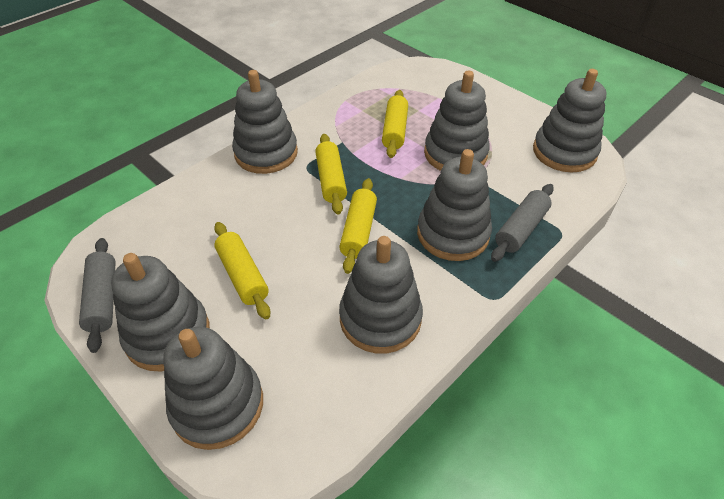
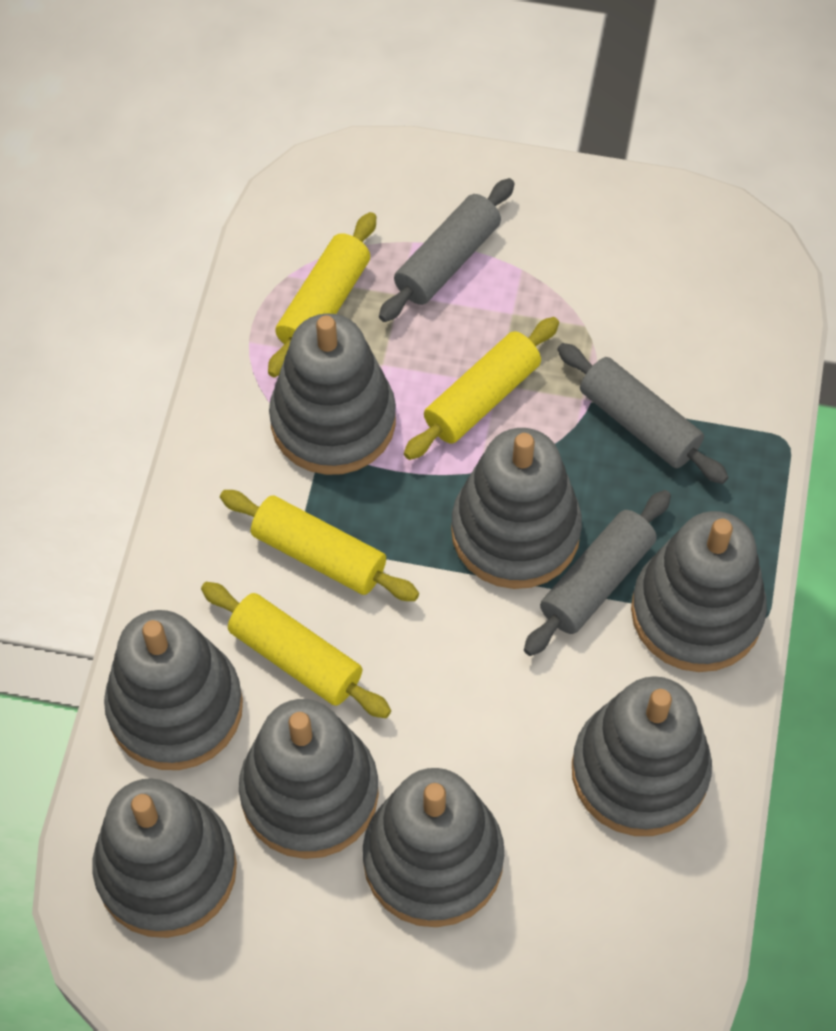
grey rolling pin: [79,238,116,353] [491,184,554,262] = 2 -> [379,178,515,322] [524,490,671,656] [557,343,728,484] = 3
grey stacking toy: [111,253,210,371] [164,327,263,450] [232,70,298,174] [339,236,423,354] [417,149,492,261] [424,71,490,171] [533,69,606,172] = 7 -> [93,778,237,938] [104,610,243,770] [239,699,379,859] [269,313,396,475] [363,768,504,927] [451,428,582,589] [572,676,712,836] [631,511,767,672] = 8

